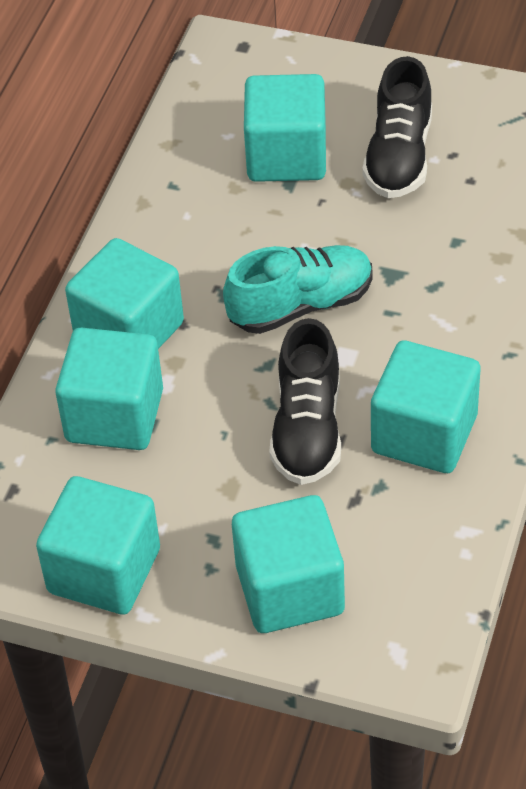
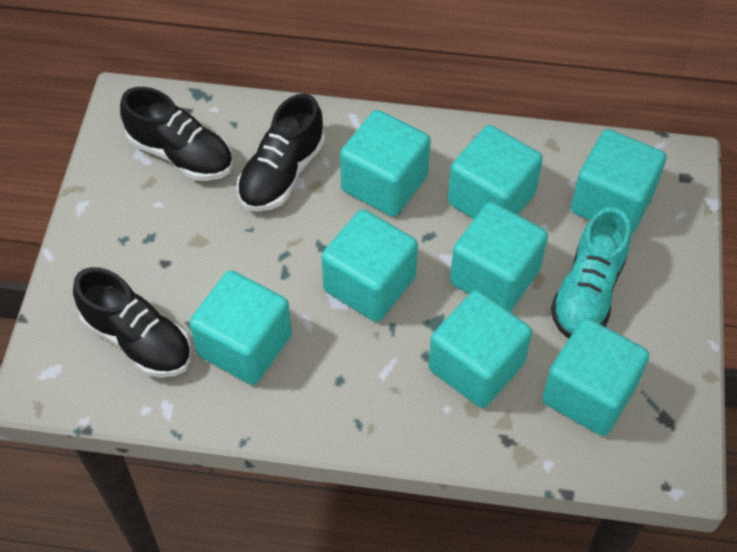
black shoe: [269,318,341,485] [362,56,432,198] = 2 -> [73,267,192,378] [120,87,233,181] [237,93,325,212] = 3
turquoise cube: [36,476,160,614] [55,328,163,450] [65,238,184,349] [232,495,345,633] [244,74,326,182] [371,340,481,473] = 6 -> [189,270,292,385] [321,209,418,322] [340,110,431,217] [428,290,532,408] [448,125,543,219] [450,202,548,312] [542,318,649,436] [571,129,666,235] = 8

